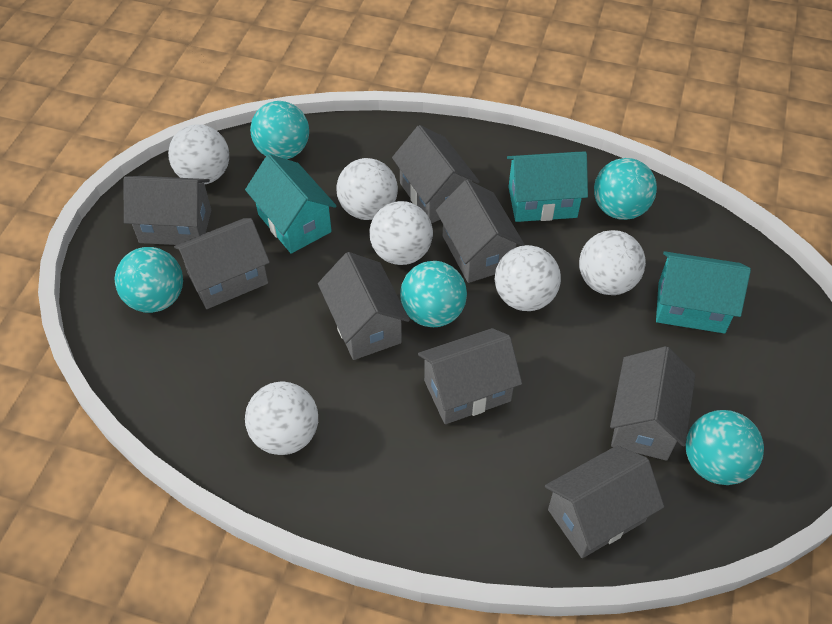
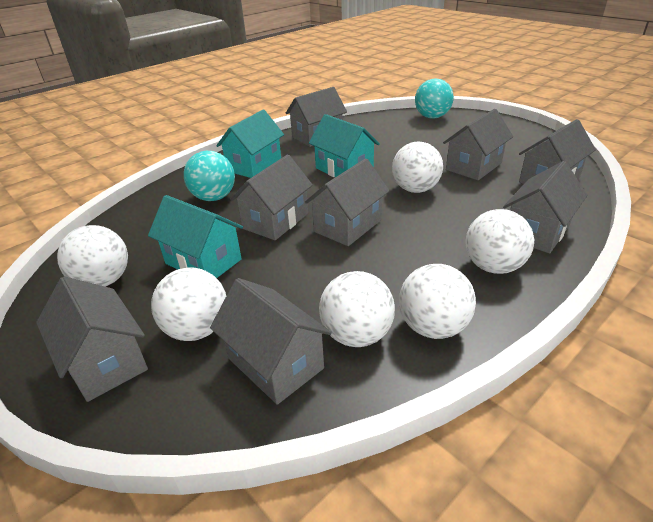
turquoise ball: [115,247,183,313] [250,101,309,159] [400,261,467,327] [594,158,657,220] [686,410,764,485] = 5 -> [184,151,235,201] [415,78,454,119] = 2

